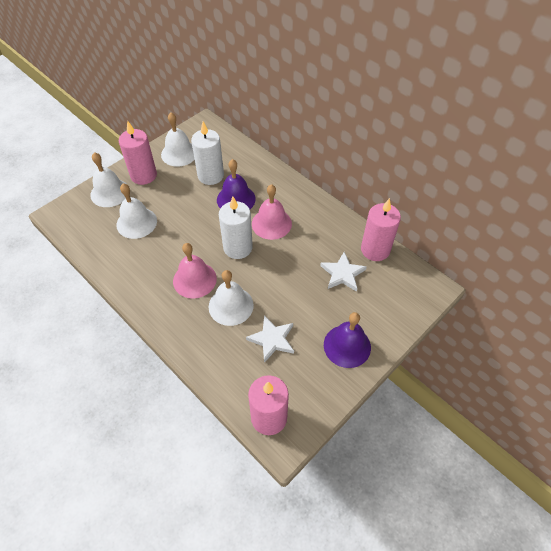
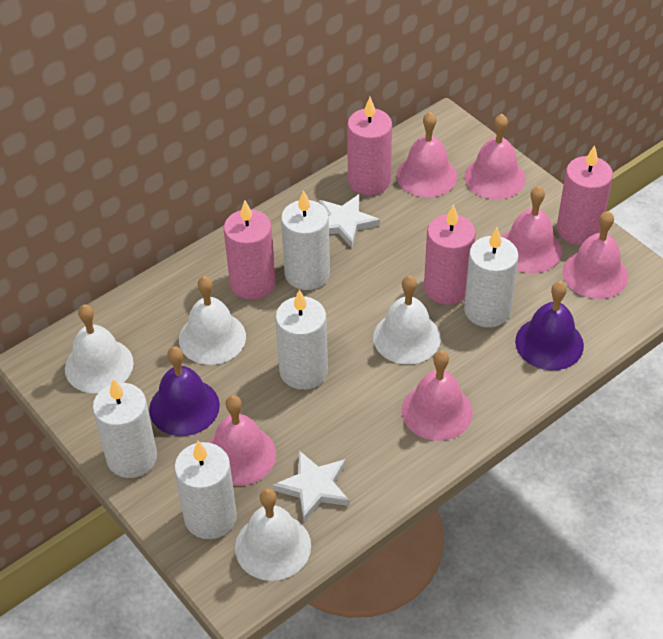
pink bell: [173,243,217,299] [252,184,292,240] = 2 -> [208,395,276,486] [396,112,457,197] [402,350,473,441] [464,114,526,199] [502,186,562,273] [563,211,628,299] = 6
pink candle: [119,120,157,185] [248,375,289,435] [361,198,401,261] = 3 -> [223,200,276,300] [347,97,392,196] [424,204,476,305] [557,145,613,245] = 4
white candle: [191,122,224,185] [219,196,253,259] = 2 -> [92,379,157,478] [174,441,237,539] [275,289,328,390] [281,190,330,290] [464,228,519,328] = 5

